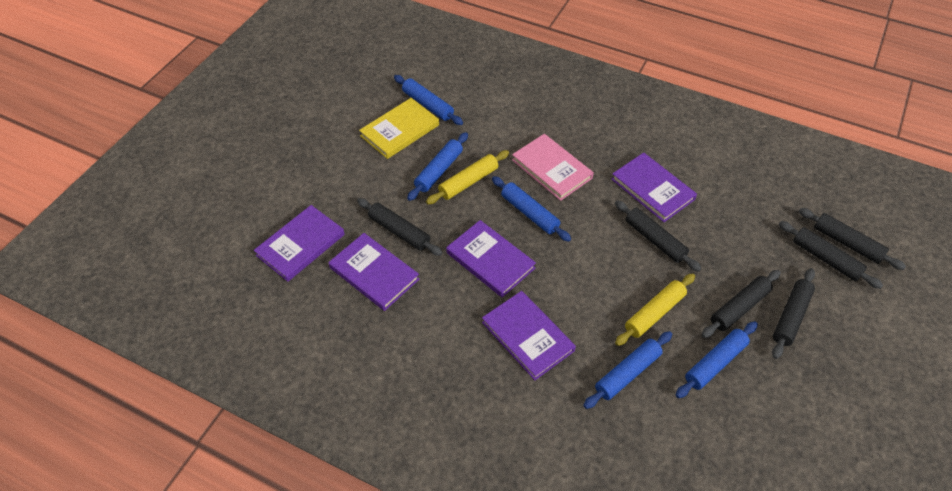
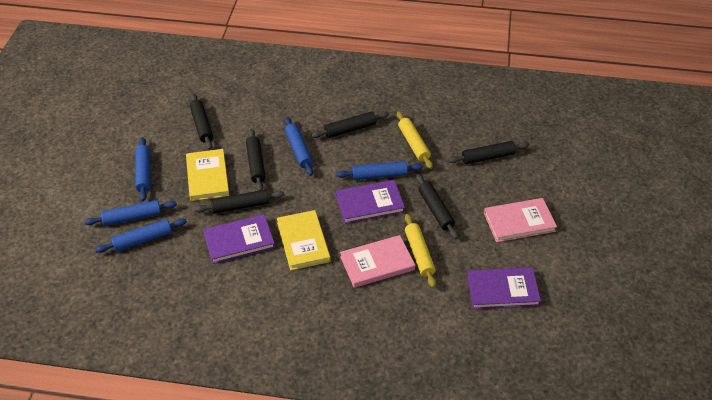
pink book: [512,134,594,201] = 1 -> [340,235,415,288] [484,198,557,242] = 2
purple book: [254,205,345,282] [329,233,419,311] [446,220,536,297] [482,291,576,380] [611,153,697,222] = 5 -> [203,214,275,264] [336,180,405,224] [467,267,541,309] = 3
yellow book: [359,98,439,159] = 1 -> [186,149,229,201] [277,210,331,270] = 2

